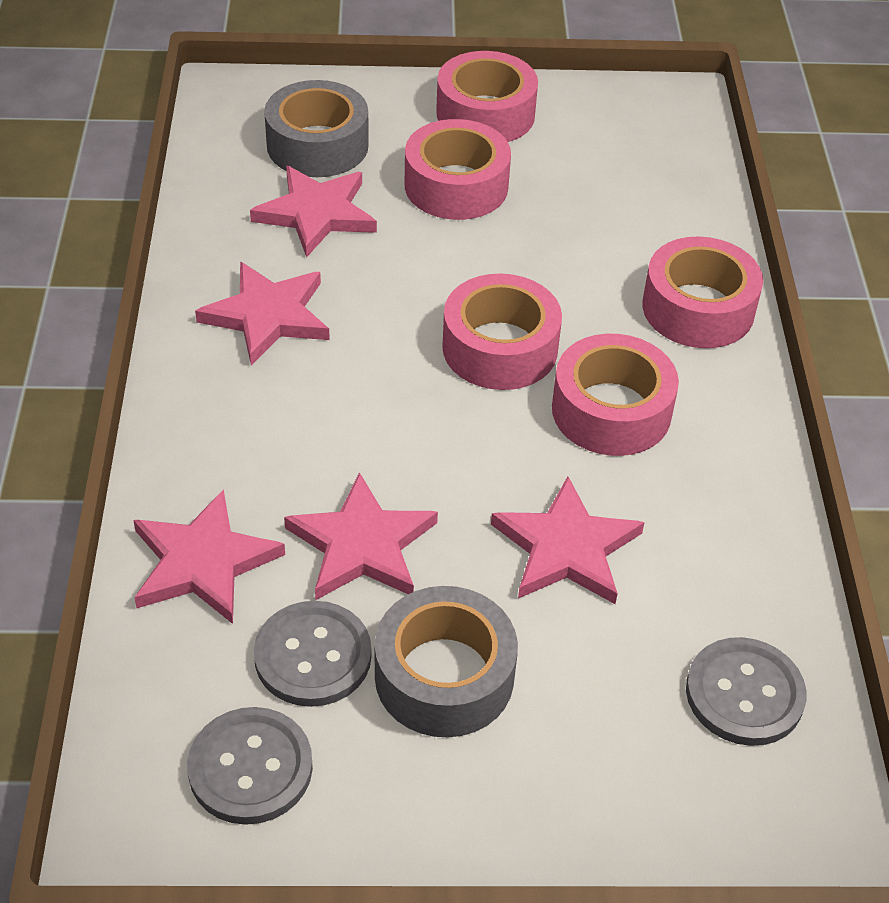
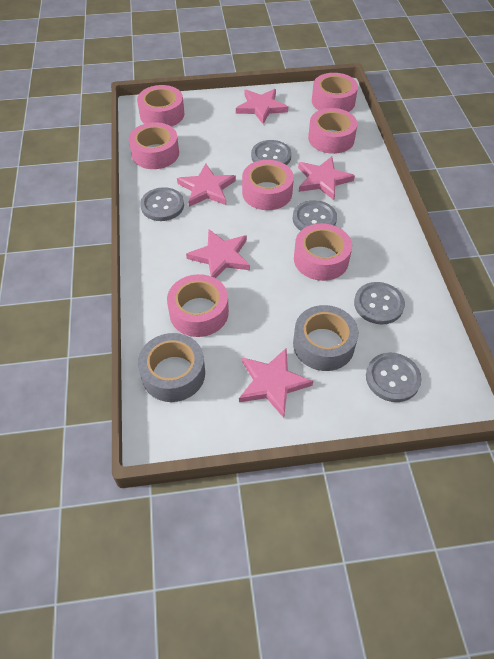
grey button: [187,707,313,825] [254,601,372,707] [686,637,806,746] = 3 -> [140,187,184,221] [251,140,292,165] [293,200,337,231] [354,282,405,324] [366,352,422,402] = 5
pink tape: [405,119,511,220] [436,51,538,142] [442,274,562,390] [552,334,679,456] [643,236,763,348] = 5 -> [129,122,179,169] [137,85,184,127] [167,274,229,337] [242,160,294,210] [294,223,352,281] [308,108,358,154] [312,73,358,112] = 7

